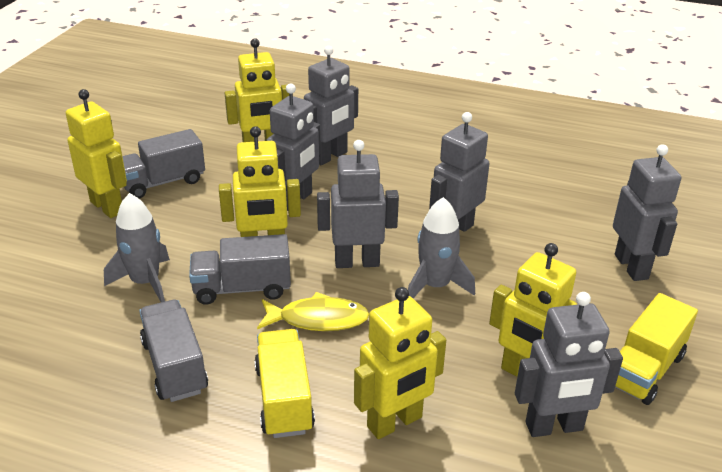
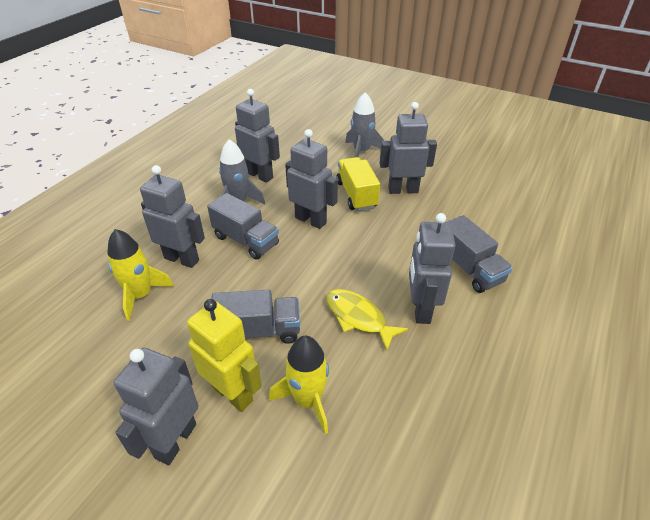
yellow robot: [66,89,127,218] [219,126,301,237] [225,38,289,142] [354,287,446,439] [489,243,577,377] = 5 -> [187,299,262,412] = 1
yellow rocket: none = 0 -> [107,229,174,321] [269,336,330,434] = 2
yellow truck: [254,329,315,438] [615,293,698,405] = 2 -> [336,157,380,211] = 1

